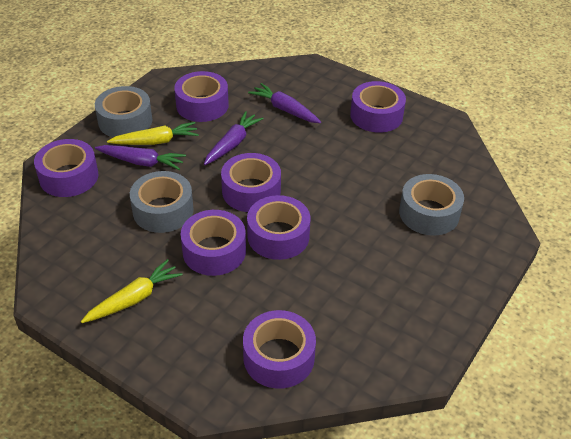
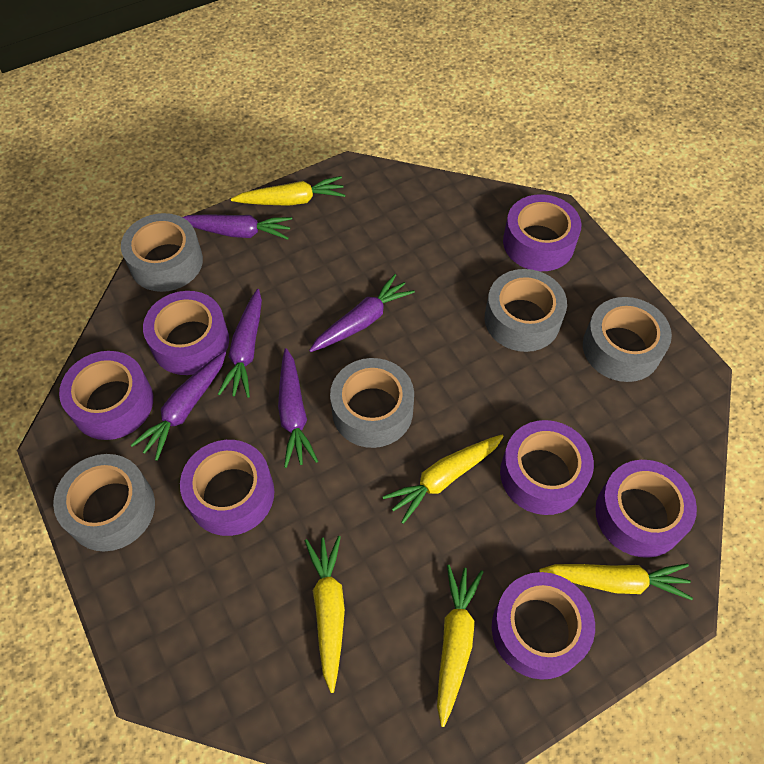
grey tape: [95,86,153,137] [130,171,194,233] [399,174,464,236] = 3 -> [53,454,155,552] [121,213,203,292] [330,358,414,448] [485,269,567,352] [583,297,672,382] = 5
purple carrot: [95,145,186,170] [204,111,263,165] [248,83,321,123] = 3 -> [131,351,226,461] [183,214,292,240] [218,289,262,398] [278,348,318,468] [309,274,415,352] = 5
yellow carrot: [81,259,182,323] [107,122,199,145] = 2 -> [231,176,345,206] [305,536,345,693] [383,435,504,524] [437,565,483,727] [539,563,693,600] = 5

